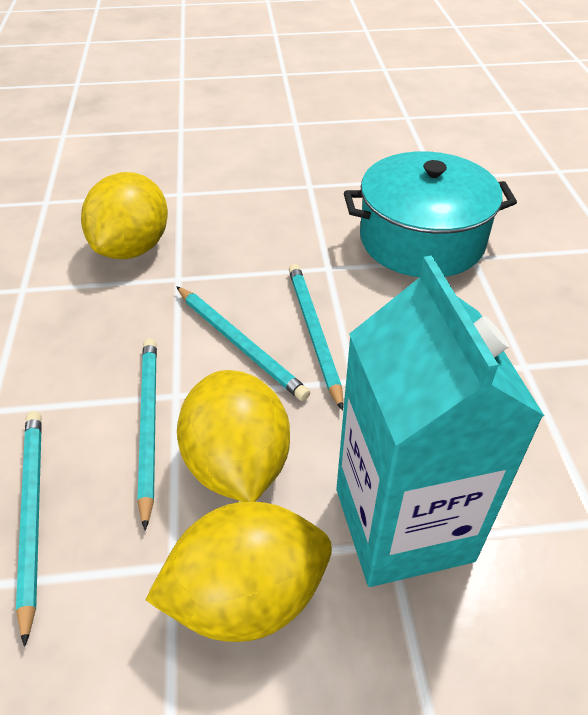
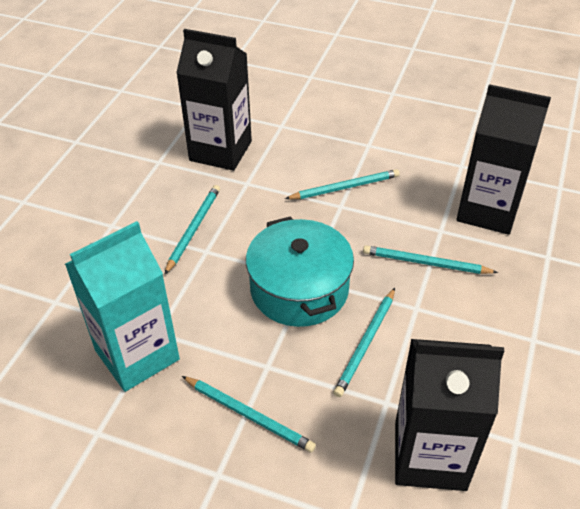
black carton: none = 0 -> [176,29,252,171] [395,339,504,491] [456,84,551,235] = 3
turquoise pencil: [16,411,42,647] [137,338,157,530] [176,286,310,401] [289,264,343,411] = 4 -> [164,185,220,275] [182,376,316,453] [285,169,400,199] [333,288,395,397] [363,245,498,274] = 5
yellow lemon: [81,172,168,259] [145,501,332,642] [177,370,290,502] = 3 -> none = 0

